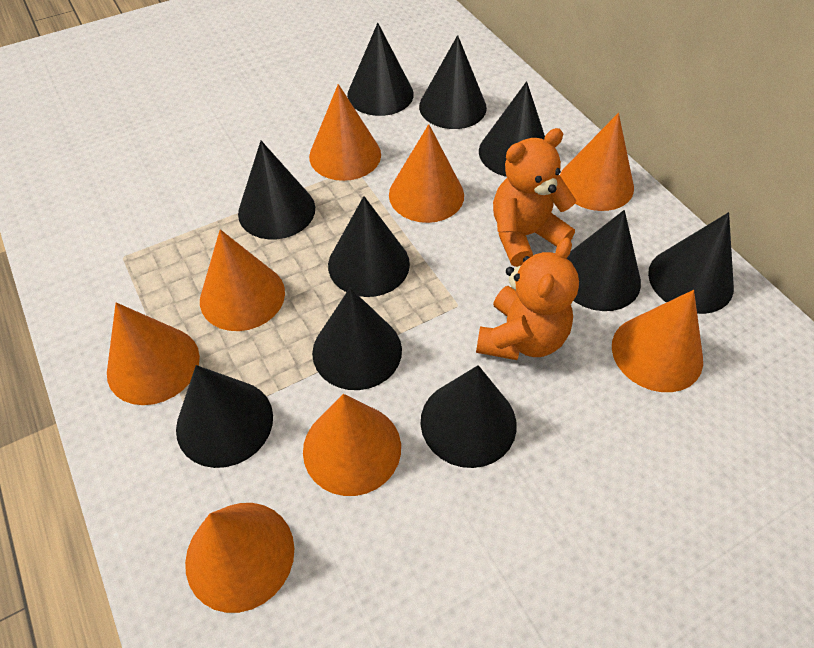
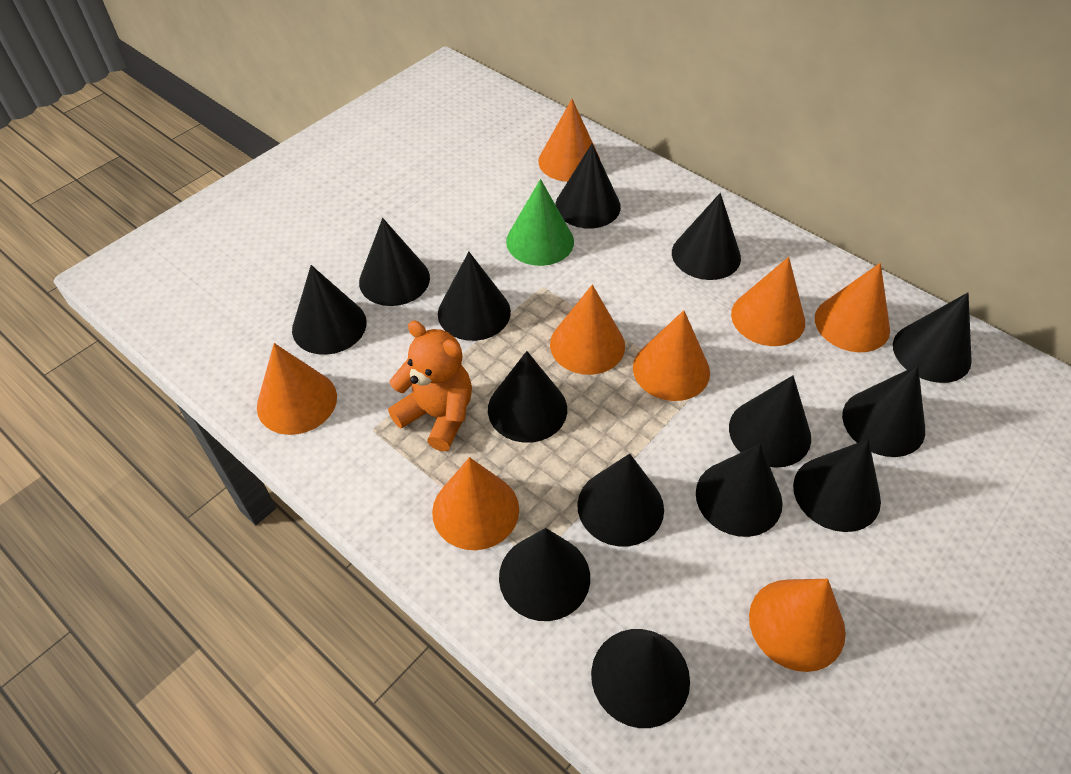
black cone: [176,365,273,468] [238,141,315,239] [312,288,402,390] [328,196,410,297] [347,23,414,116] [419,35,487,129] [421,365,517,468] [479,81,545,177] [567,210,641,311] [648,212,734,314] = 10 -> [292,265,367,355] [359,218,430,306] [438,252,511,341] [488,351,567,443] [499,528,590,621] [555,144,621,229] [577,453,664,547] [591,629,690,728] [672,193,741,280] [696,444,783,537] [729,375,811,468] [793,439,881,532] [842,365,925,457] [893,293,972,383] = 14
green cone: none = 0 -> [506,179,574,266] = 1
orange teddy bear: [476,237,579,360] [493,128,576,267] = 2 -> [388,321,472,451] = 1

